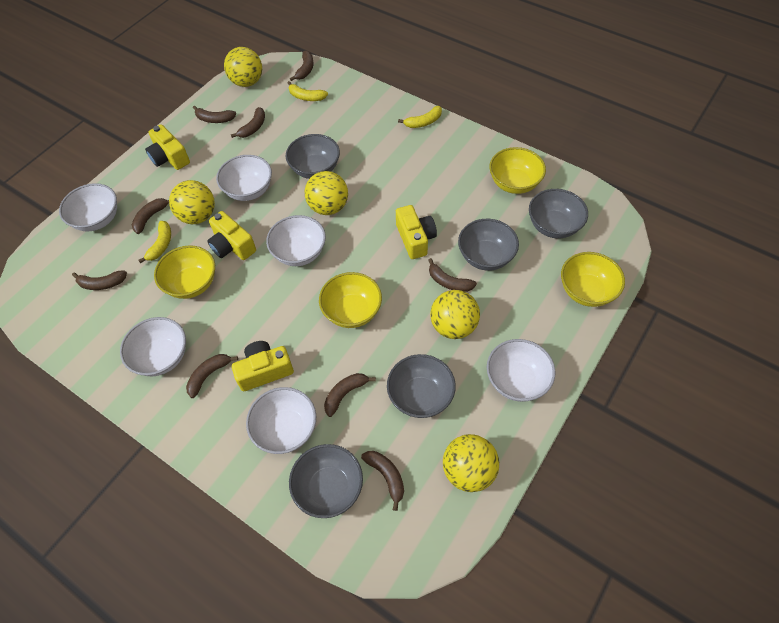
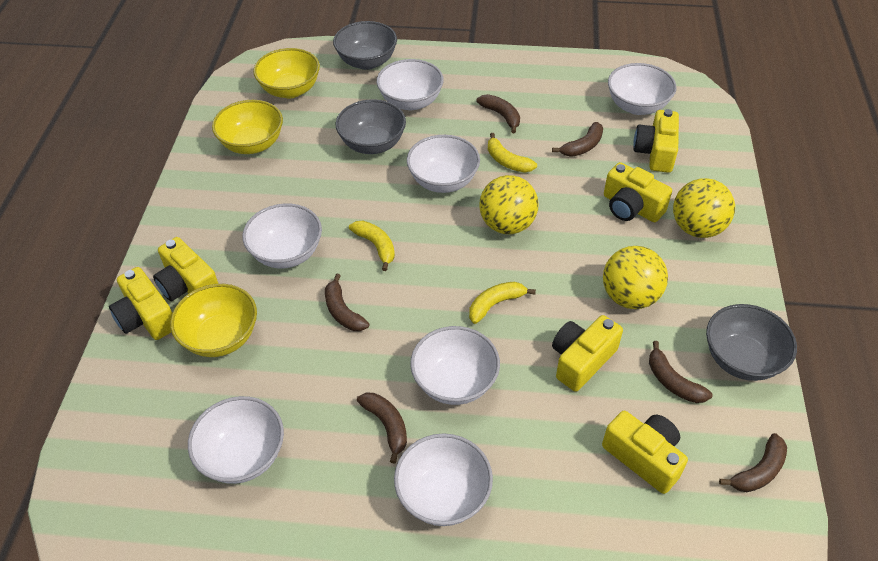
brown banana: [72,270,127,290] [132,198,169,234] [186,354,238,398] [193,105,236,123] [231,107,265,138] [290,51,313,81] [324,373,376,417] [361,451,404,511] [428,258,477,292] = 9 -> [325,274,370,331] [357,393,407,464] [477,94,520,133] [552,122,603,157] [649,341,713,403] [719,433,787,492] = 6
grey bowl: [286,134,340,179] [289,444,363,518] [387,354,456,418] [458,219,519,271] [529,189,588,239] = 5 -> [333,21,397,70] [336,99,406,154] [706,304,797,381] = 3
white bowl: [59,183,117,232] [120,317,186,376] [216,155,272,201] [246,387,316,454] [266,215,326,266] [487,339,555,402] = 6 -> [188,396,284,484] [242,204,322,268] [377,59,444,110] [394,433,493,526] [407,135,480,193] [410,326,500,405] [608,63,677,115] = 7
yellow ball: [169,180,215,224] [224,47,262,87] [305,171,348,215] [430,290,480,339] [443,434,499,492] = 5 -> [479,175,539,234] [603,246,668,309] [673,178,735,238] = 3
yellow bowl: [154,245,215,299] [319,272,382,328] [489,147,546,194] [561,252,625,307] = 4 -> [170,284,257,357] [212,100,283,154] [253,48,320,98] = 3
yellow camera: [145,124,190,170] [207,211,256,260] [232,341,294,391] [396,205,437,259] = 4 -> [109,267,172,340] [153,237,218,301] [552,315,623,392] [602,411,688,494] [604,162,672,222] [633,109,679,173] = 6

